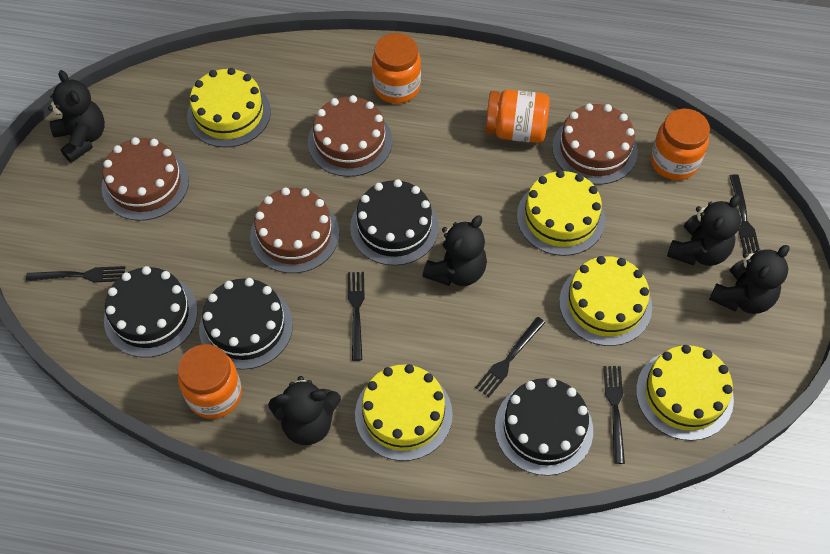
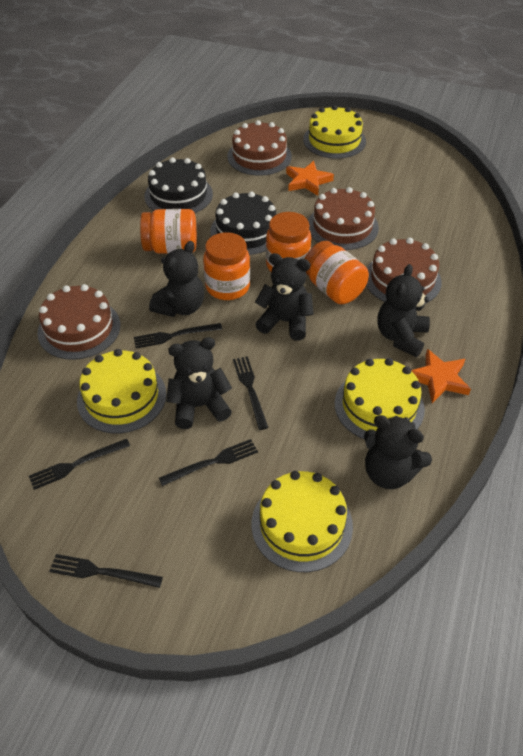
black cake: [104,266,198,358] [199,278,293,370] [350,179,439,266] [495,378,593,476] = 4 -> [144,157,213,213] [210,191,276,255] = 2
orange star: none = 0 -> [286,161,334,196] [411,349,471,403] = 2
yellow cake: [187,68,271,148] [355,364,453,461] [517,170,605,256] [559,256,652,346] [636,345,734,441] = 5 -> [77,349,166,433] [251,471,353,572] [303,105,366,159] [335,358,425,439] = 4

